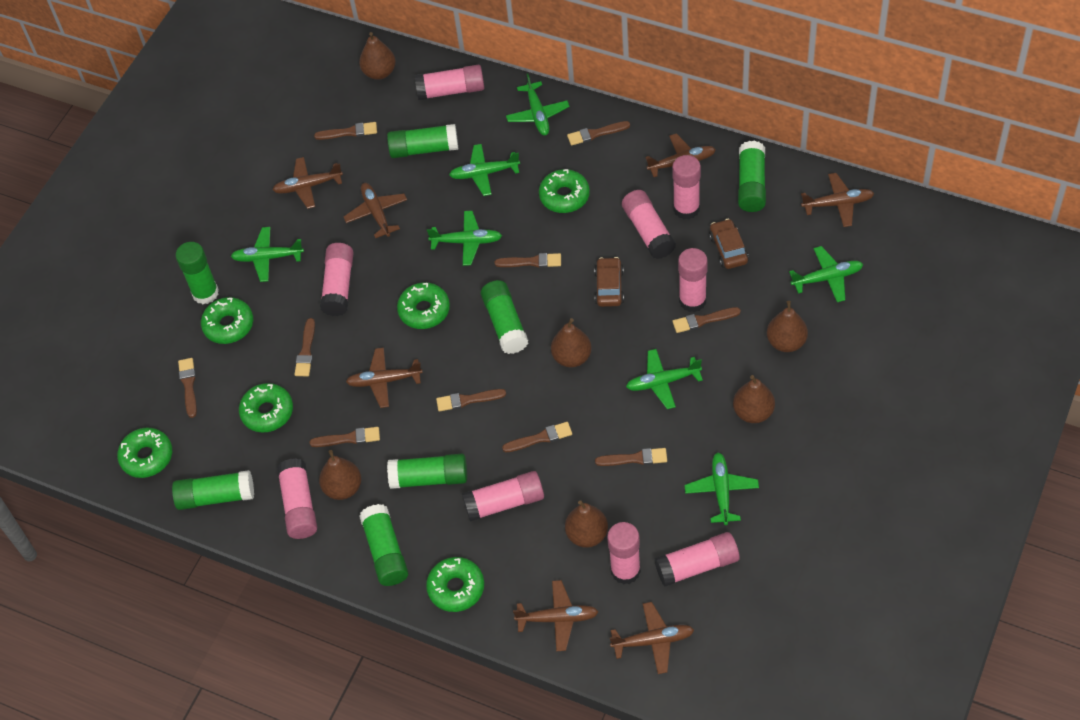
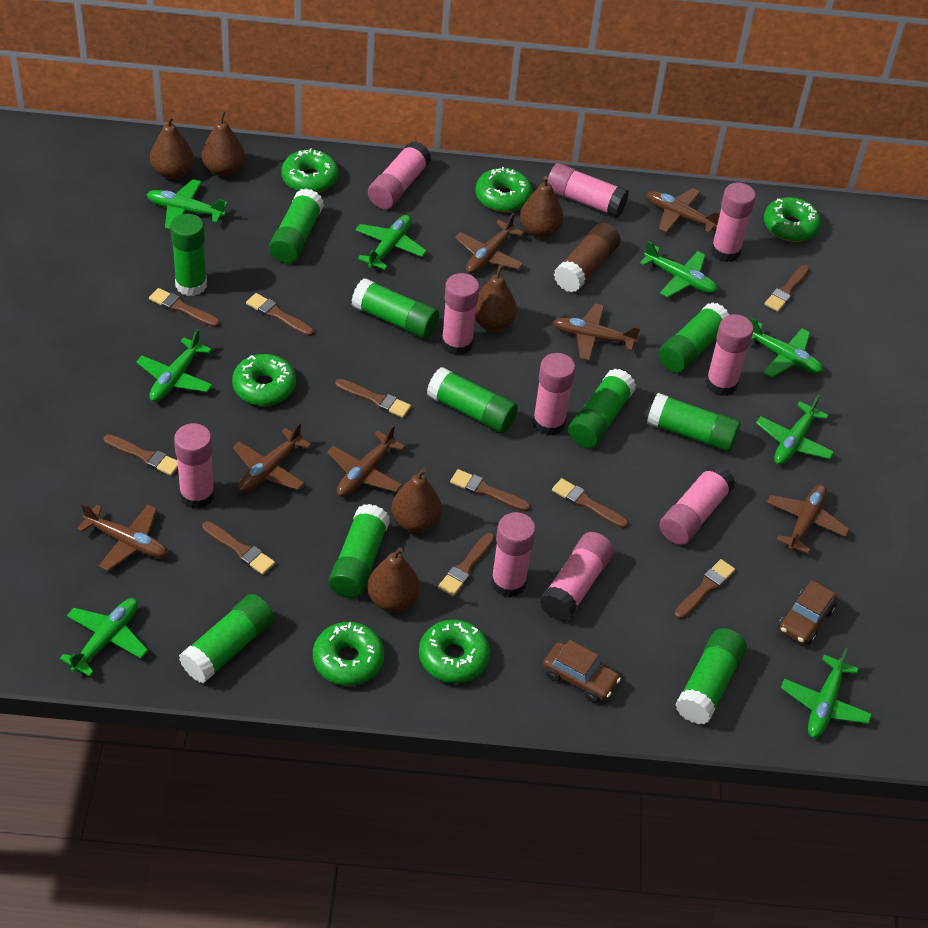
brown glue stick: none = 0 -> [554,223,620,292] = 1
green glue stick: [172,470,254,510] [176,242,219,305] [359,504,408,586] [387,124,458,158] [387,454,467,489] [481,280,528,354] [738,141,766,212] = 7 -> [170,214,207,296] [179,594,274,683] [269,189,324,263] [329,504,390,598] [351,278,439,339] [427,367,518,433] [568,368,636,448] [647,393,740,452] [658,302,730,373] [675,628,747,725] = 10
green plane: [231,227,304,282] [427,211,502,266] [449,144,520,196] [506,74,570,136] [626,349,703,409] [685,453,759,525] [789,246,863,302] = 7 -> [60,598,148,677] [136,329,213,402] [146,179,228,229] [355,215,427,270] [640,241,718,298] [750,317,823,378] [756,395,834,465] [781,648,872,738] = 8
pink glue stick: [277,458,317,539] [320,243,354,316] [415,65,485,100] [462,471,544,522] [607,522,641,584] [622,190,676,259] [654,532,740,587] [672,155,701,219] [678,248,708,312] = 9 -> [174,423,215,509] [368,141,431,209] [441,273,479,355] [491,512,536,598] [533,353,575,436] [540,532,614,621] [547,163,629,218] [659,463,735,545] [706,314,754,396] [711,183,756,262] = 10

